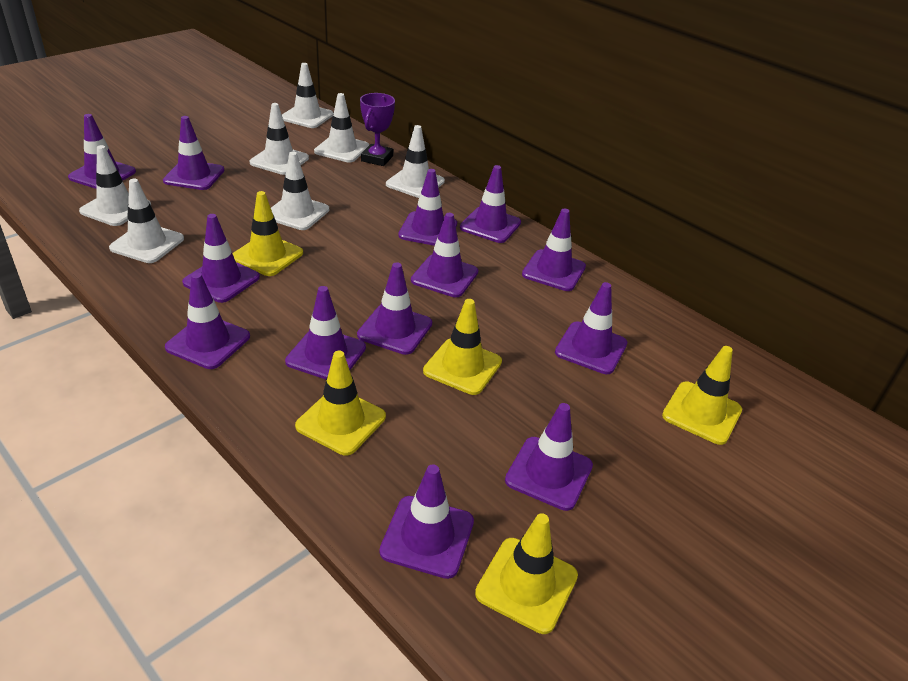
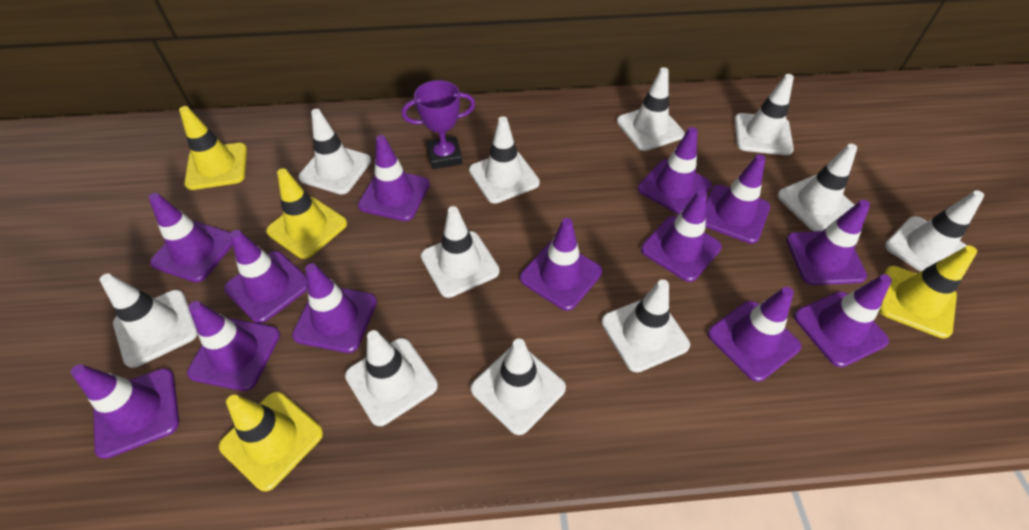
white traffic cone: [79,145,151,226] [109,179,184,263] [250,103,309,175] [271,152,329,230] [282,63,333,128] [314,93,369,162] [386,125,445,198] = 7 -> [99,273,198,368] [299,109,371,194] [345,330,438,426] [421,206,500,298] [469,116,540,204] [471,339,566,435] [601,279,690,373] [617,67,685,151] [735,74,794,155] [777,144,857,231] [885,190,984,272] = 11
yellow traffic cone: [232,191,303,276] [295,351,386,455] [423,299,502,395] [475,513,578,634] [662,346,742,445] = 5 -> [179,106,247,190] [219,392,323,492] [266,168,347,259] [879,246,977,338] = 4

